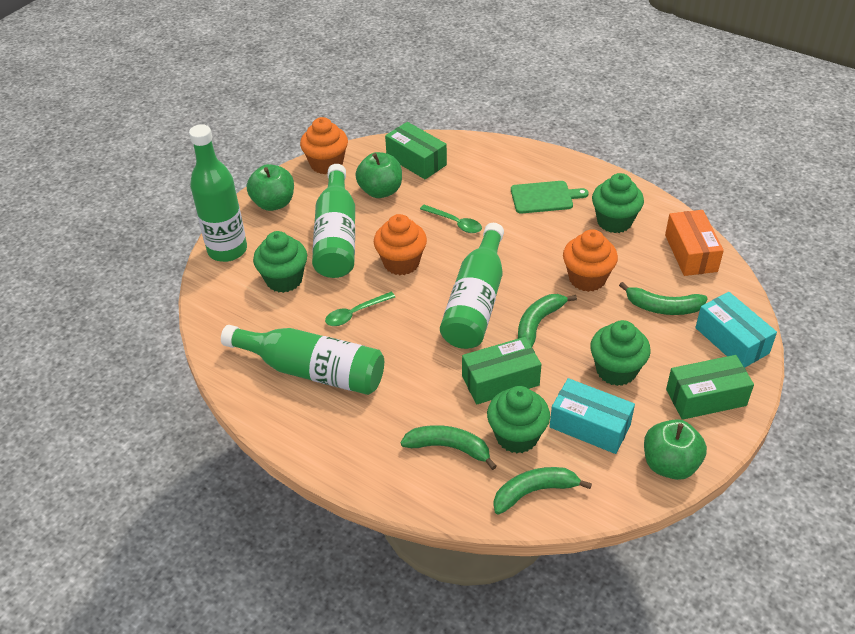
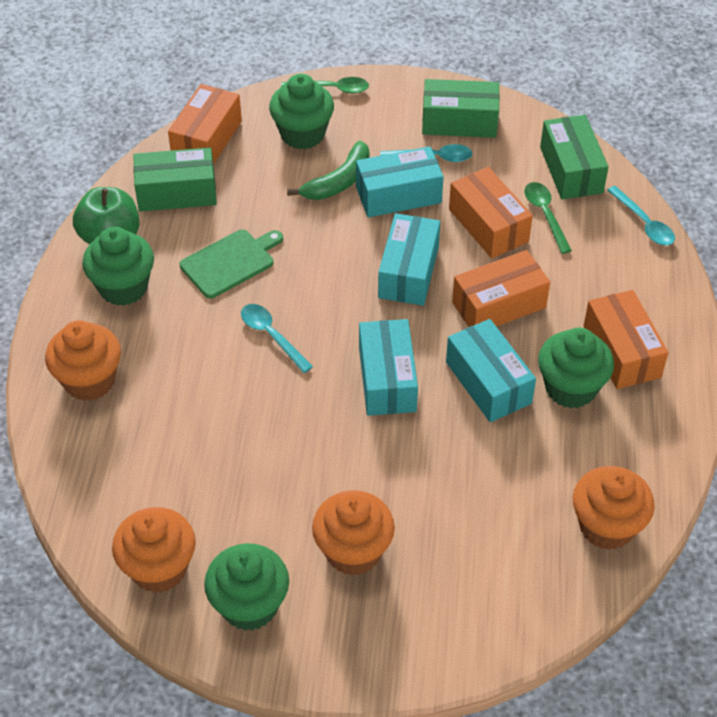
green apple: [247,164,294,211] [355,152,402,198] [644,419,707,480] = 3 -> [73,187,139,244] = 1
green banana: [400,425,497,470] [493,467,592,515] [518,294,577,347] [619,282,708,315] = 4 -> [287,140,370,200] = 1
green bottle: [189,124,247,262] [221,325,384,395] [312,164,355,278] [440,223,504,349] = 4 -> none = 0
orange box: [665,210,724,276] = 1 -> [168,84,242,164] [449,167,533,258] [452,250,550,327] [584,290,668,389] = 4
orange cupcake: [300,117,348,174] [374,214,427,275] [563,229,618,292] = 3 -> [45,320,121,401] [112,507,196,593] [312,490,395,575] [573,466,655,550] = 4
turquoise box: [550,378,635,454] [695,292,777,367] = 2 -> [356,146,444,217] [359,319,418,416] [378,213,440,306] [446,319,536,422] = 4
turquoise spoon: none = 0 -> [241,304,313,373] [380,144,472,162] [607,186,675,245] = 3

